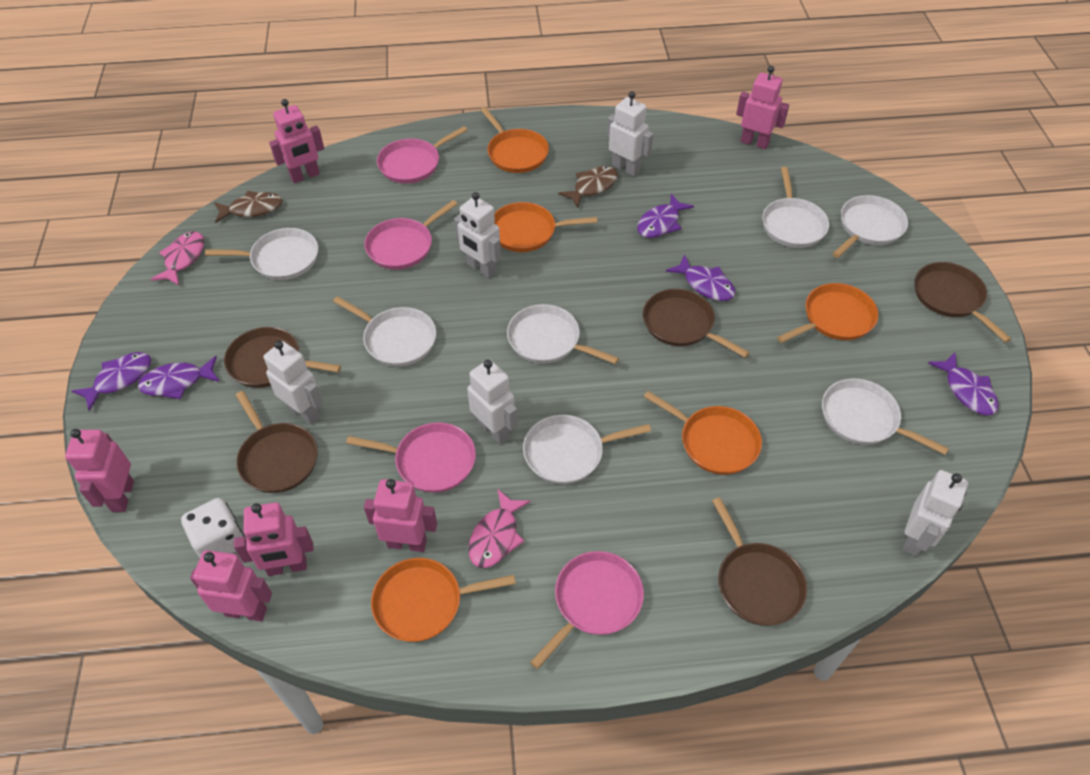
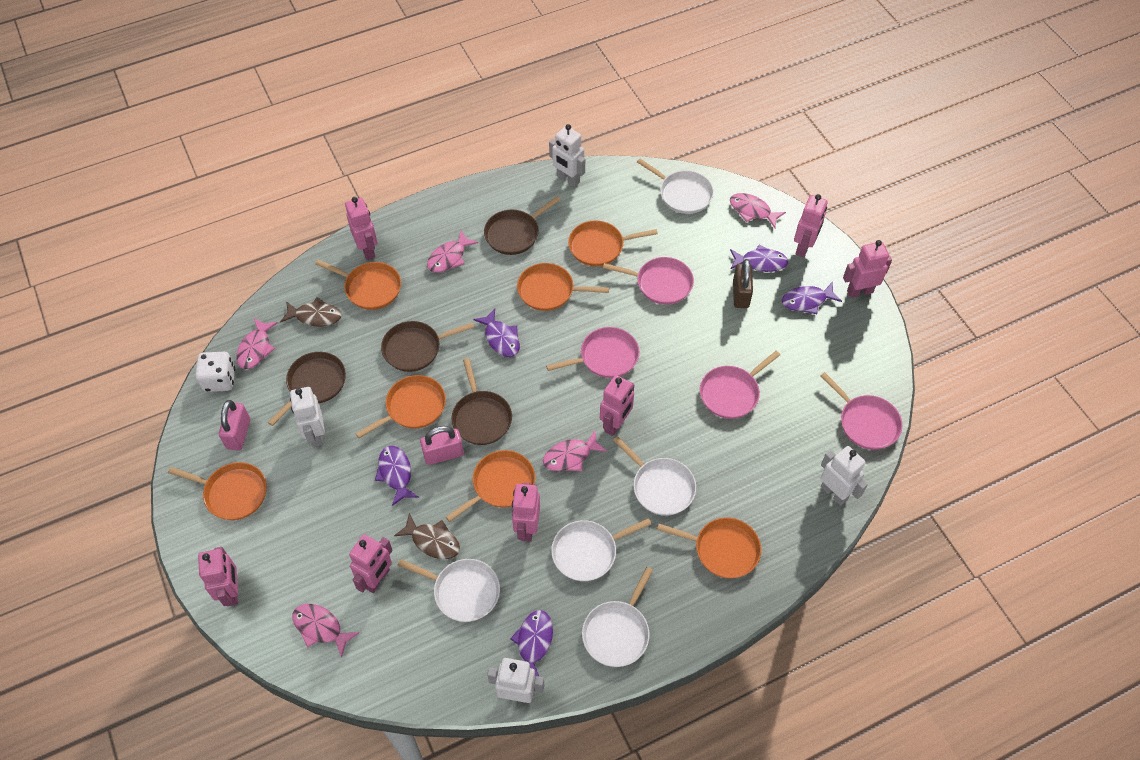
brown padlock: none = 0 -> [733,259,753,308] = 1
brown pan: [224,327,341,388] [236,391,318,493] [643,289,750,358] [712,497,807,626] [914,262,1011,342] = 5 -> [268,352,346,426] [381,321,474,372] [451,358,512,445] [484,196,561,255] = 4
orange pan: [371,558,516,642] [481,107,549,173] [494,202,597,252] [644,391,762,475] [777,283,878,343] = 5 -> [168,462,267,520] [315,260,401,310] [355,375,446,438] [446,450,535,522] [517,263,609,311] [568,221,658,266] [657,518,761,578] = 7
pink fish: [151,232,204,285] [468,489,531,568] = 2 -> [236,318,278,369] [292,604,360,658] [427,230,478,273] [543,430,607,471] [730,193,786,228] = 5
pink padlock: none = 0 -> [219,400,250,451] [420,426,464,465] = 2
pink robot: [65,429,134,512] [190,550,272,622] [234,502,314,576] [269,99,324,183] [364,479,437,552] [736,66,789,149] = 6 -> [198,547,238,606] [345,197,377,260] [349,534,393,593] [512,483,540,542] [600,375,634,436] [794,194,828,257] [843,240,892,298] = 7
white pan: [205,228,318,280] [333,296,436,367] [507,304,619,364] [523,415,651,484] [762,167,829,248] [822,379,949,455] [832,195,908,258] = 7 -> [397,559,500,622] [551,518,651,581] [582,567,653,667] [613,436,696,516] [637,159,714,214] = 5
white robot: [263,341,323,424] [454,192,501,278] [467,359,518,444] [607,91,653,176] [903,470,968,556] = 5 -> [290,387,325,447] [487,658,544,703] [549,124,585,187] [820,446,868,506] = 4

